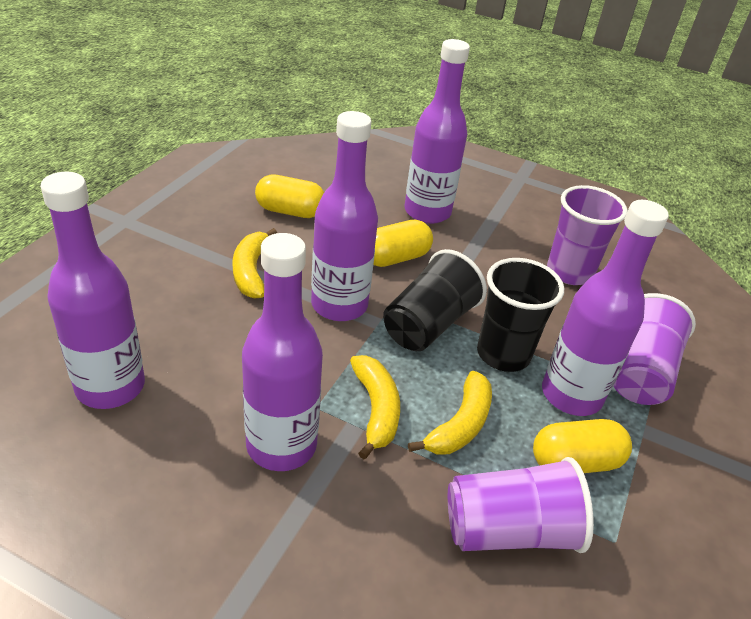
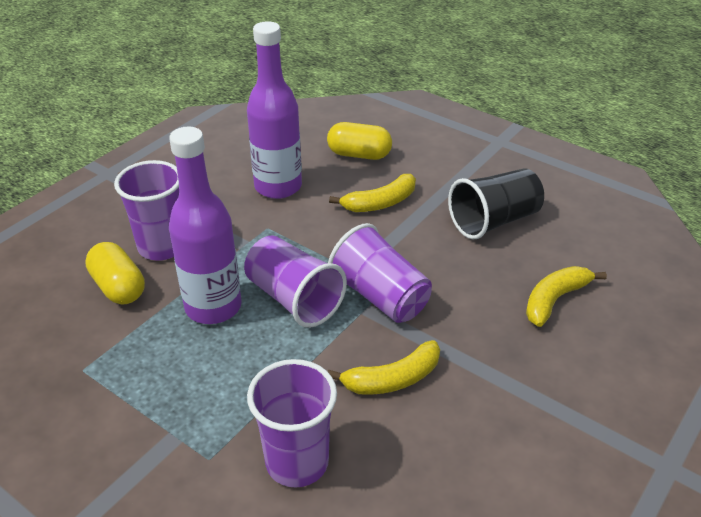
black cup: [383,249,487,351] [477,258,564,372] = 2 -> [448,168,544,239] = 1
purple bottle: [40,172,145,409] [242,233,323,471] [311,111,378,321] [405,39,470,224] [542,200,669,416] = 5 -> [169,127,241,324] [247,21,302,199] = 2
purple cup: [448,457,594,553] [547,185,628,285] [613,293,696,405] = 3 -> [114,160,179,261] [244,236,347,328] [247,359,337,488] [328,223,432,323] = 4
yellow capsule: [255,174,324,218] [373,220,433,267] [533,419,632,473] = 3 -> [85,242,145,304] [327,122,392,160] = 2

